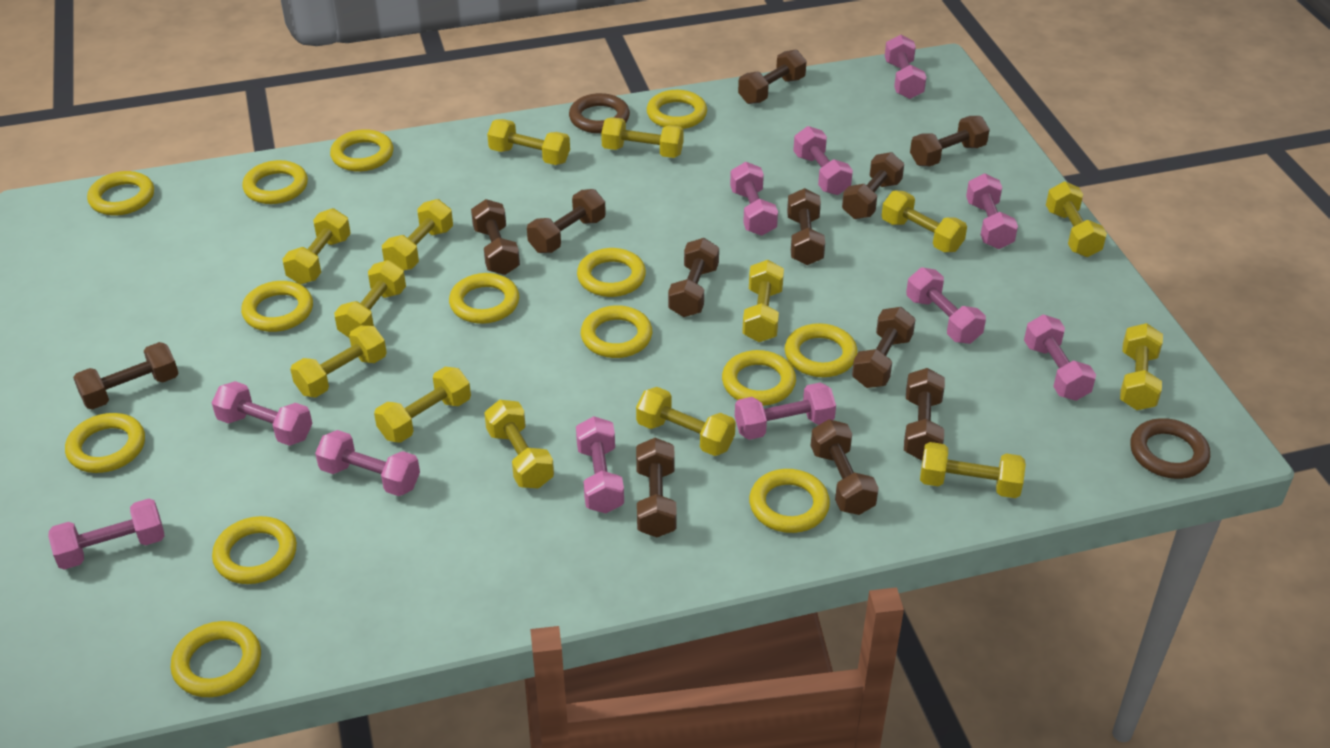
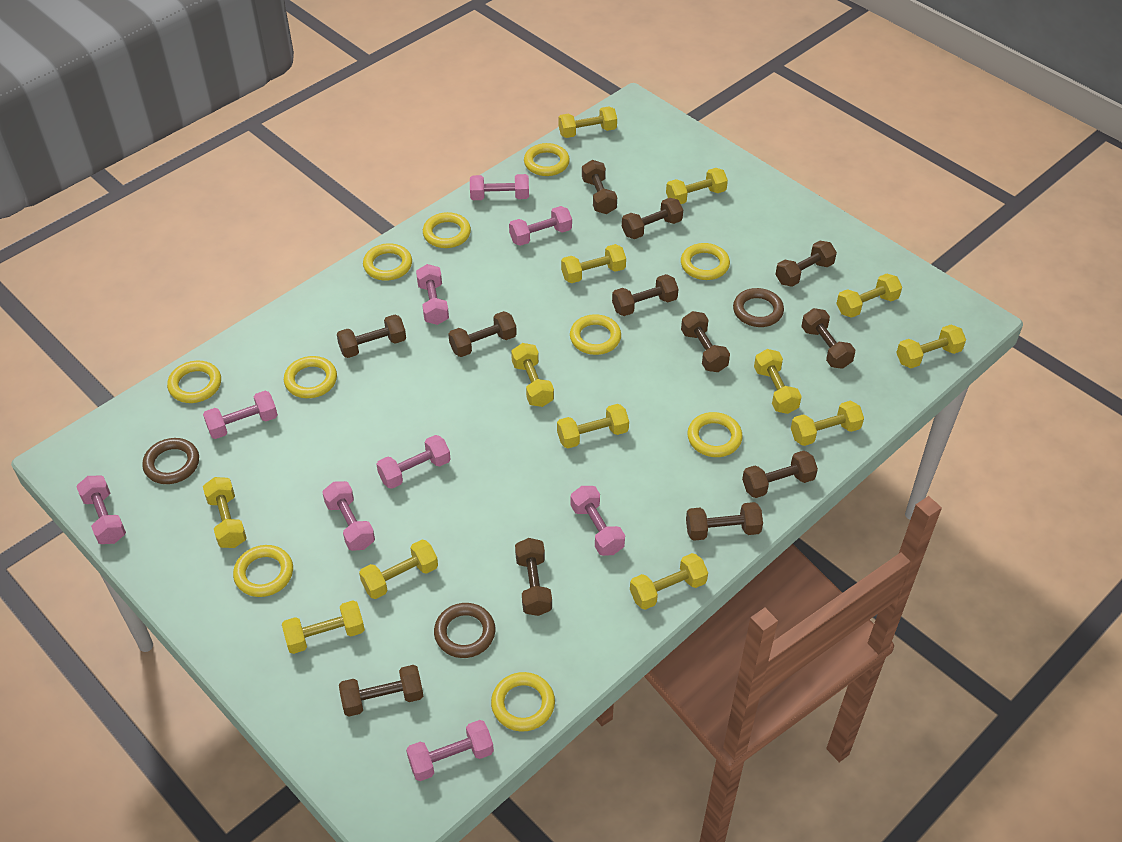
brown ring: [569,93,630,133] [1130,418,1210,479] = 2 -> [142,438,199,484] [434,603,495,658] [733,288,784,327] = 3
pink dumbbell: [48,499,165,570] [212,381,313,446] [315,430,420,496] [576,416,624,513] [730,162,778,236] [735,382,836,440] [793,126,853,195] [885,35,926,99] [906,268,986,344] [966,174,1018,249] [1024,315,1096,401] = 11 -> [76,476,126,544] [203,391,278,439] [322,481,375,551] [377,435,451,489] [406,720,494,781] [416,264,449,325] [470,174,529,200] [509,206,572,246] [571,486,625,556] = 9
yellow dumbbell: [282,208,351,284] [290,325,387,397] [334,260,406,338] [374,367,471,443] [382,199,453,271] [484,400,554,489] [487,119,570,165] [601,117,684,158] [636,387,736,456] [742,260,784,342] [882,191,967,252] [920,442,1026,498] [1046,182,1107,257] [1120,323,1163,410] = 14 -> [203,477,247,548] [282,600,365,654] [359,540,438,599] [511,343,554,407] [557,404,629,448] [558,106,617,138] [561,244,626,283] [630,553,708,610] [666,168,728,204] [754,349,802,414] [791,401,864,446] [836,273,902,318] [896,325,966,368] = 13
yellow ring: [65,413,145,473] [87,171,154,215] [171,621,261,697] [212,516,297,584] [241,281,313,332] [242,160,308,204] [330,129,394,172] [449,273,519,324] [577,248,646,297] [581,305,652,358] [647,90,707,129] [722,350,796,406] [749,469,830,533] [785,323,858,377] = 14 -> [167,361,221,403] [233,545,293,597] [284,356,337,398] [363,243,412,281] [423,212,471,248] [491,672,555,731] [524,143,570,176] [570,314,621,355] [681,243,730,280] [687,412,743,457] = 10

